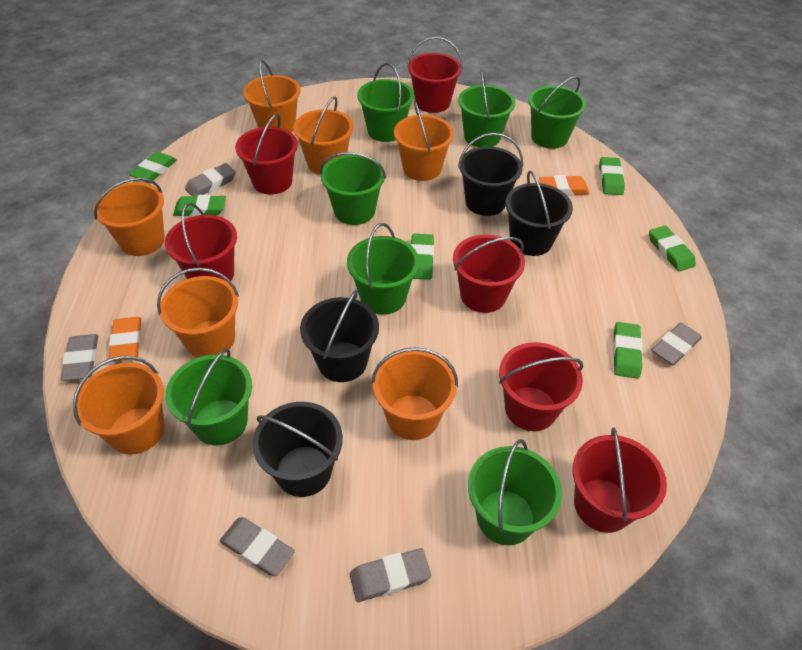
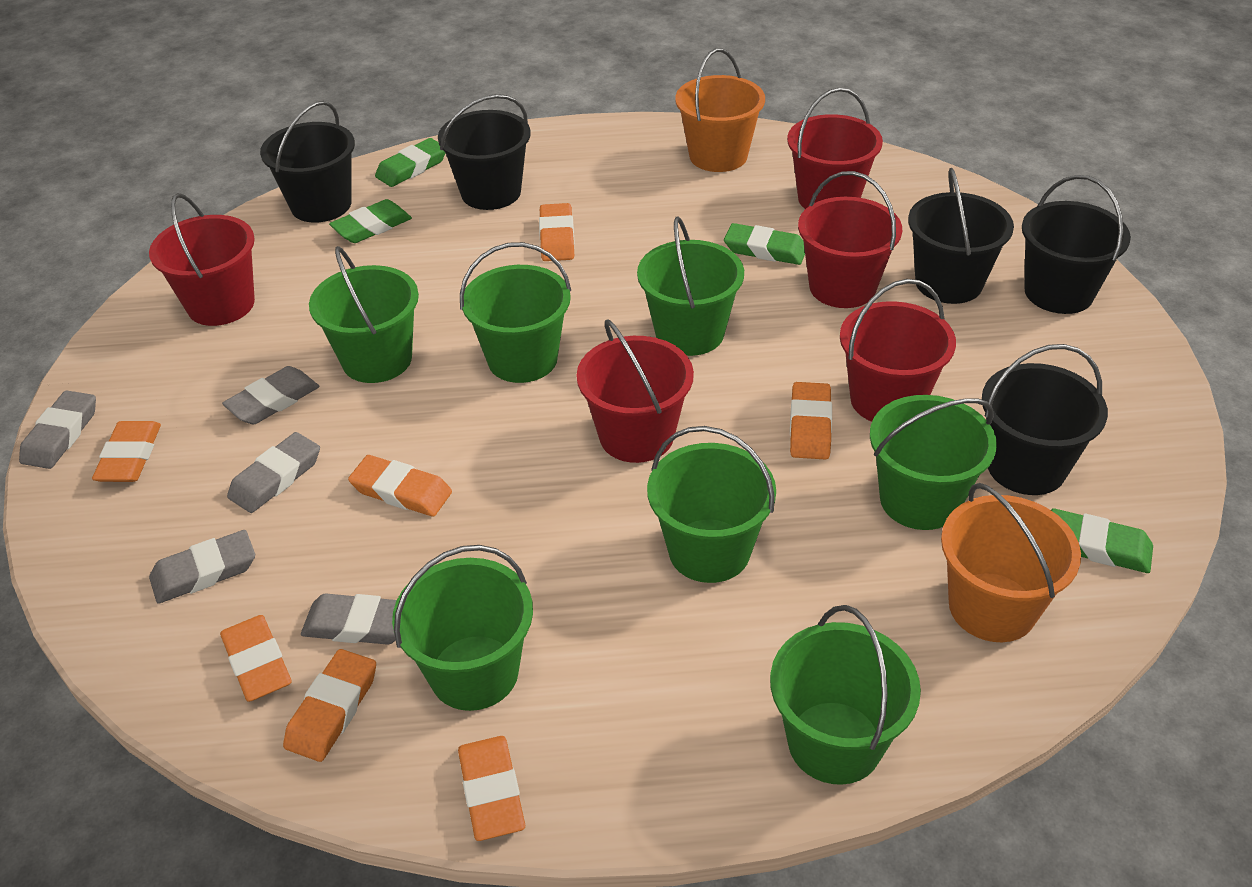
black bucket: [252,402,343,497] [300,290,379,382] [458,133,523,216] [505,171,573,256] = 4 -> [260,101,355,222] [438,94,531,210] [908,168,1014,304] [982,344,1108,495] [1022,175,1131,314] = 5
green eraser: [129,152,177,183] [173,195,226,217] [411,234,434,280] [599,157,625,195] [613,322,643,379] [649,226,696,272] = 6 -> [329,199,412,243] [375,138,445,187] [724,223,805,265] [1051,508,1153,573] = 4
orange bucket: [73,356,165,455] [93,178,165,256] [157,267,239,358] [243,60,301,133] [293,96,354,175] [371,347,458,440] [394,101,454,181] = 7 -> [675,49,765,172] [941,483,1081,642] = 2
orange eraser: [109,317,141,362] [539,175,590,196] = 2 -> [92,421,161,482] [220,615,292,702] [283,649,376,762] [348,455,452,517] [458,736,525,841] [539,203,575,261] [790,382,832,460] = 7
red bucket: [165,202,237,281] [235,114,298,194] [407,37,463,113] [453,234,525,313] [499,342,583,431] [573,427,667,533] = 6 -> [149,193,255,326] [577,319,694,463] [787,88,883,209] [798,171,902,308] [840,279,956,422] = 5

